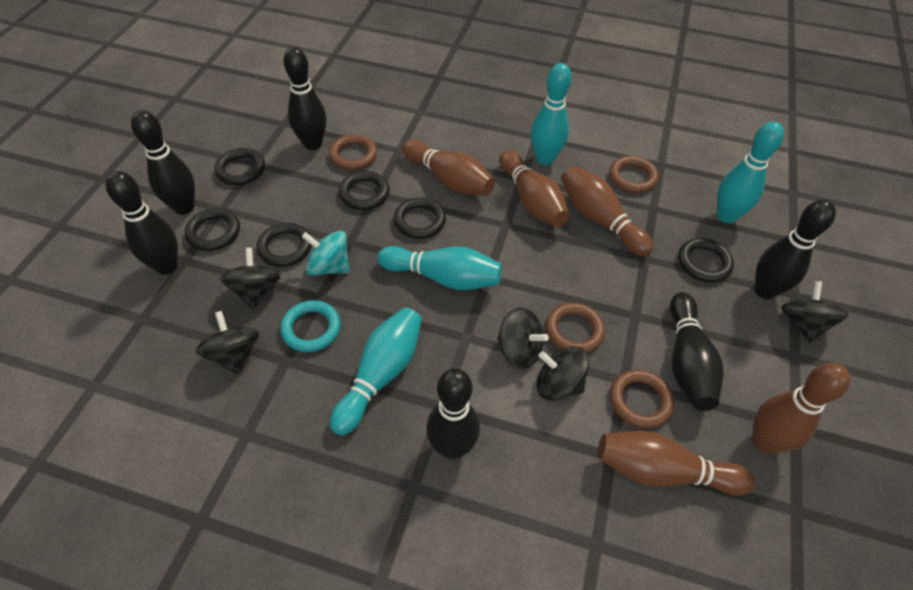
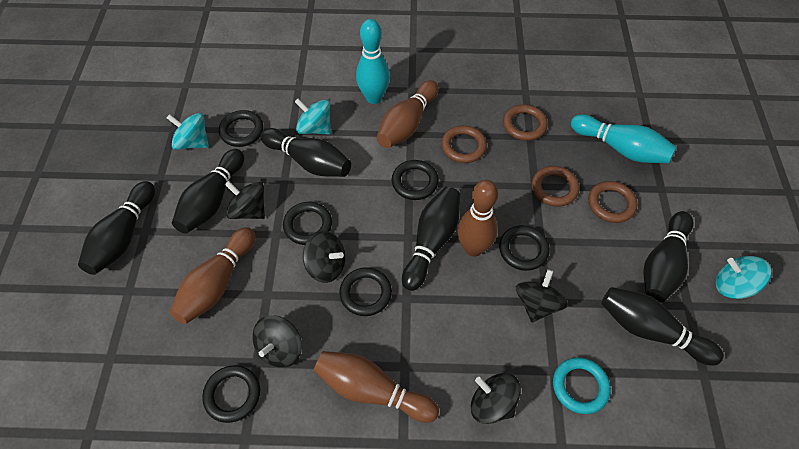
brown bowling pin: [402,139,495,196] [499,150,569,227] [561,166,653,256] [598,431,755,496] [752,363,850,453] = 5 -> [170,227,255,324] [314,351,439,423] [377,80,439,148] [457,180,498,257] = 4
turquoise bowling pin: [330,307,422,435] [377,246,502,290] [531,63,572,165] [717,122,784,223] = 4 -> [356,19,390,104] [571,114,676,163] = 2
turquoise spinning top: [302,231,350,276] = 1 -> [167,113,209,150] [295,99,331,135] [716,256,771,299] = 3

